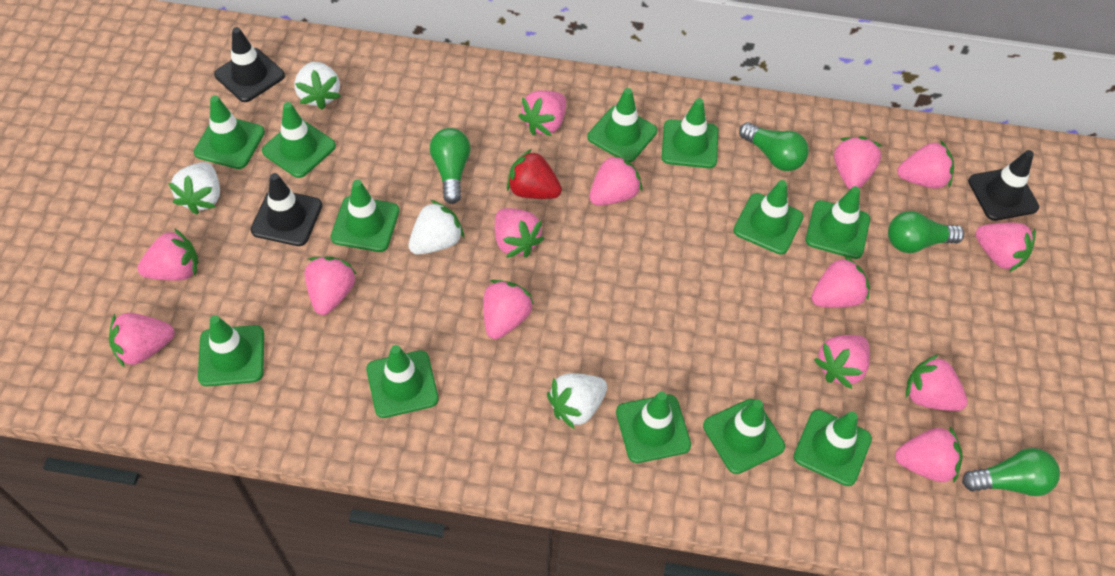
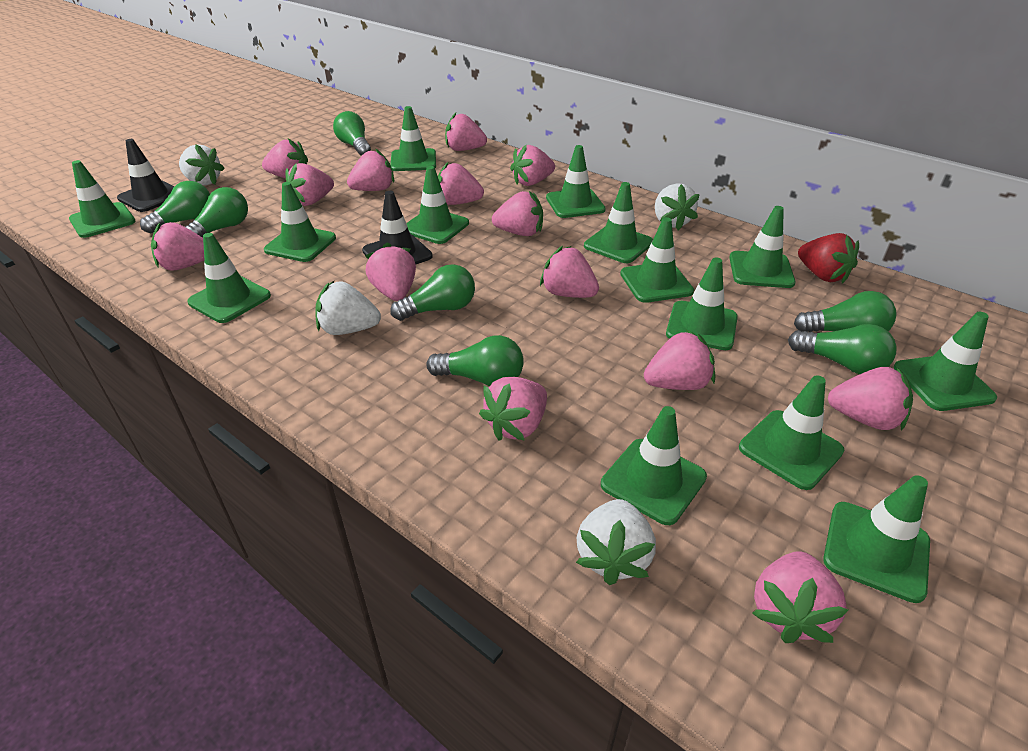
black traffic cone: [214,27,285,102] [251,173,322,246] [968,150,1039,221] = 3 -> [117,139,175,212] [362,191,433,264] = 2
green light bulb: [430,128,471,204] [739,122,809,171] [888,211,964,253] [962,448,1060,496] = 4 -> [140,181,210,233] [186,187,248,237] [333,111,371,156] [390,264,475,321] [426,335,524,386] [788,324,897,374] [794,291,896,332] = 7
green traffic cone: [194,96,265,169] [198,315,264,386] [262,102,336,178] [331,180,399,252] [366,345,439,418] [588,88,657,162] [616,392,691,463] [662,98,718,168] [703,399,785,474] [733,180,804,254] [794,410,872,486] [806,186,870,259] = 12 -> [69,160,136,238] [187,233,271,323] [264,182,336,262] [390,106,436,171] [406,166,469,244] [546,145,606,218] [584,182,653,263] [601,406,707,525] [620,217,694,303] [666,258,738,350] [729,206,795,288] [739,375,844,490] [823,475,930,603] [894,312,997,411] = 14

